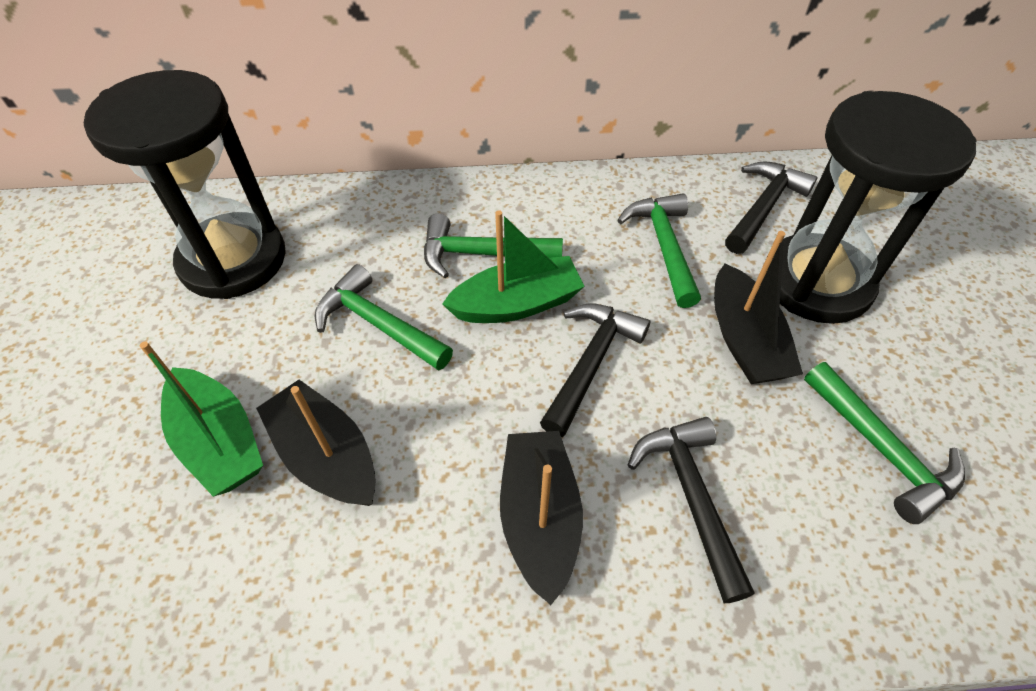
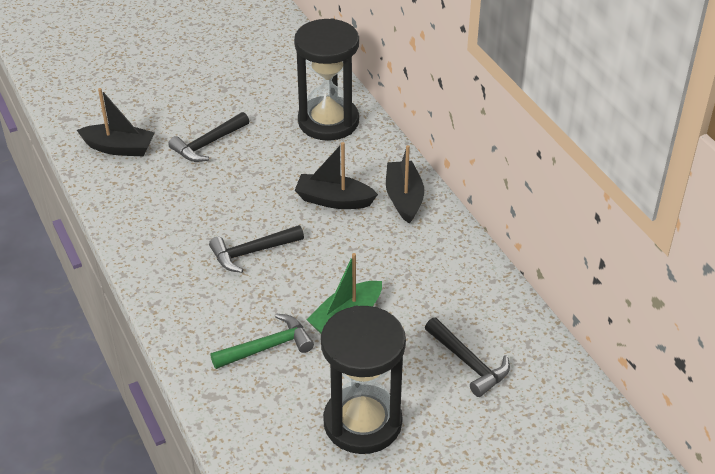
green boat: [140,341,263,497] [442,210,585,323] = 2 -> [306,253,382,333] = 1
green hammer: [315,264,453,371] [424,214,563,278] [617,193,701,308] [804,362,965,524] = 4 -> [210,313,314,369] = 1

